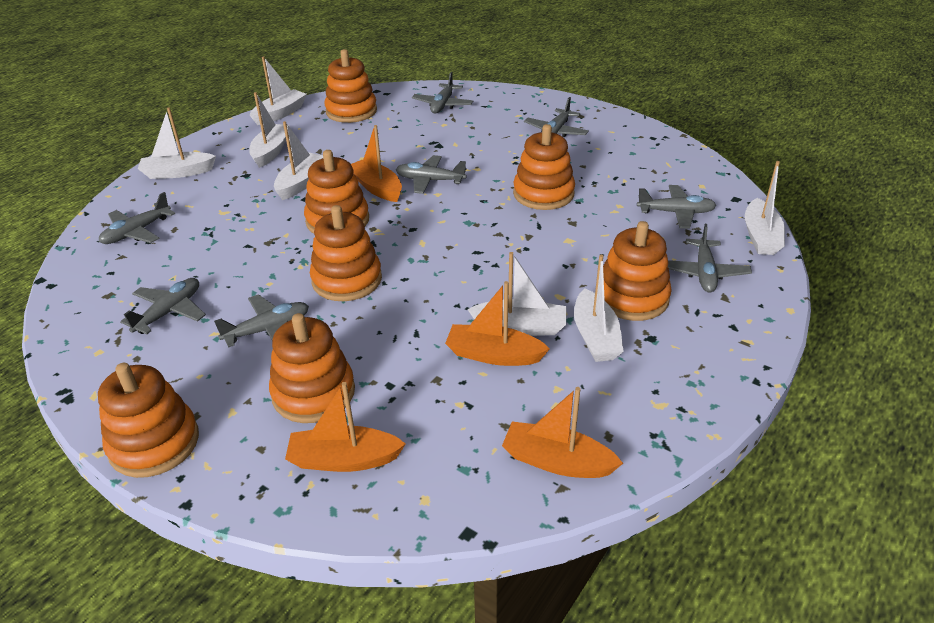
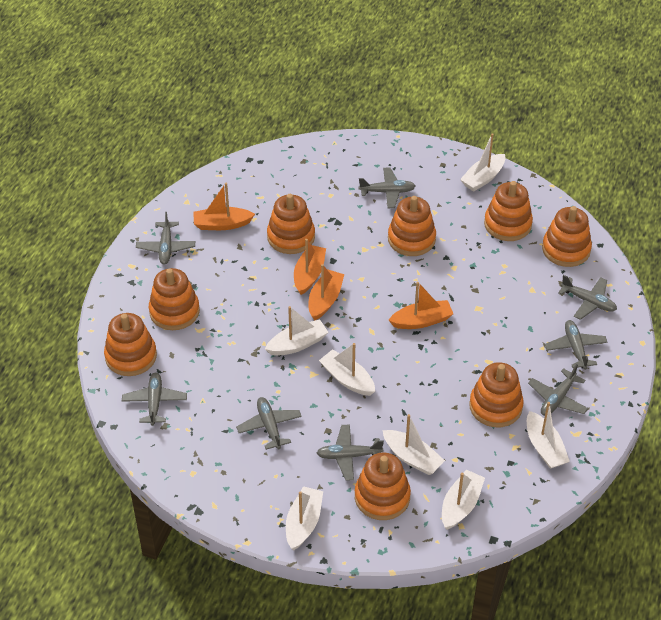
orange stacking toy: [98,363,199,478] [269,313,355,423] [304,150,369,234] [310,205,382,301] [324,49,377,123] [513,124,575,210] [603,221,672,321] = 7 -> [104,313,157,376] [149,268,200,330] [267,194,315,254] [355,452,411,520] [388,196,436,256] [469,362,524,427] [484,181,533,241] [542,206,592,267] = 8

